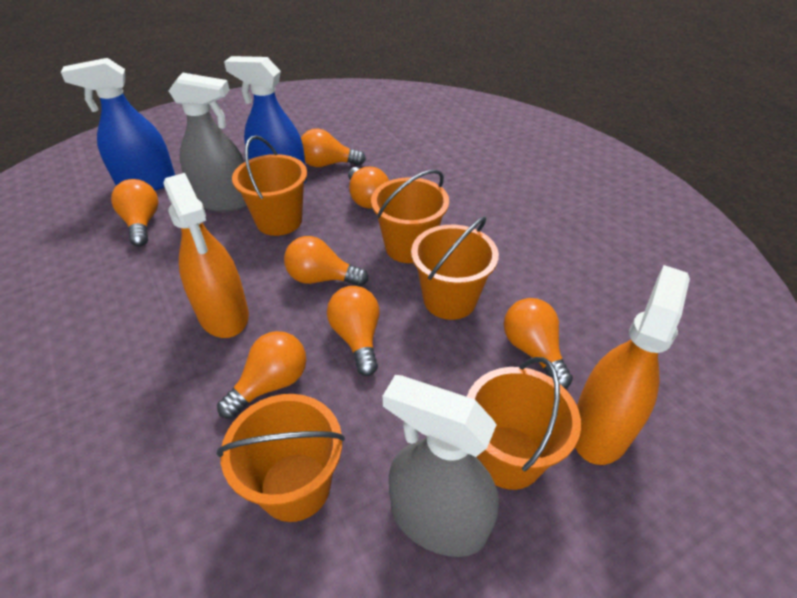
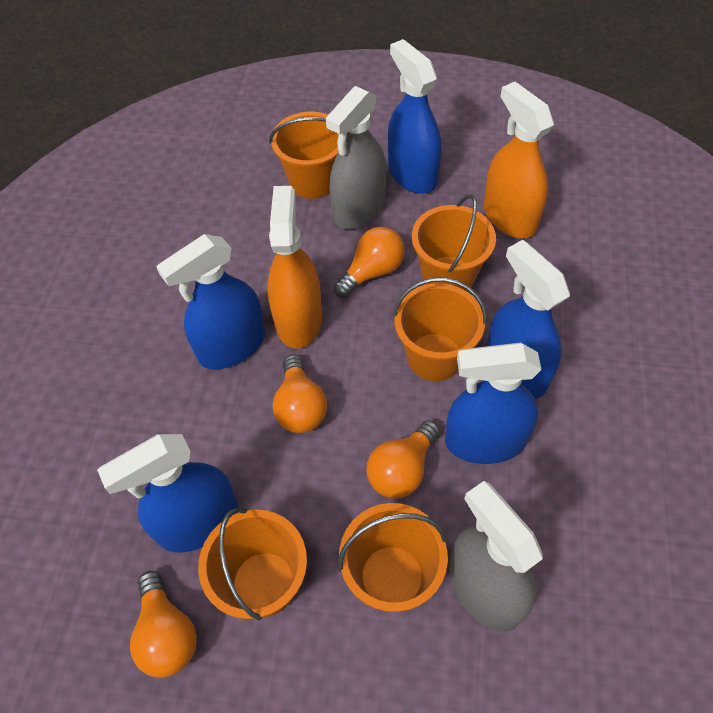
blue spray bottle: [61,58,175,190] [224,56,307,183] = 2 -> [97,434,238,553] [156,234,265,370] [388,39,442,194] [445,343,542,464] [487,240,570,399] = 5
orange light bulb: [111,179,159,247] [217,331,306,419] [284,236,368,286] [301,128,366,167] [327,286,380,376] [348,167,389,208] [504,298,573,389] = 7 -> [130,571,197,678] [272,354,327,433] [334,227,405,297] [367,420,440,499] = 4

